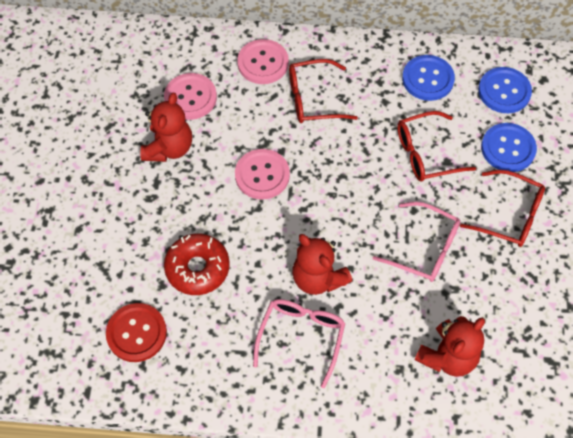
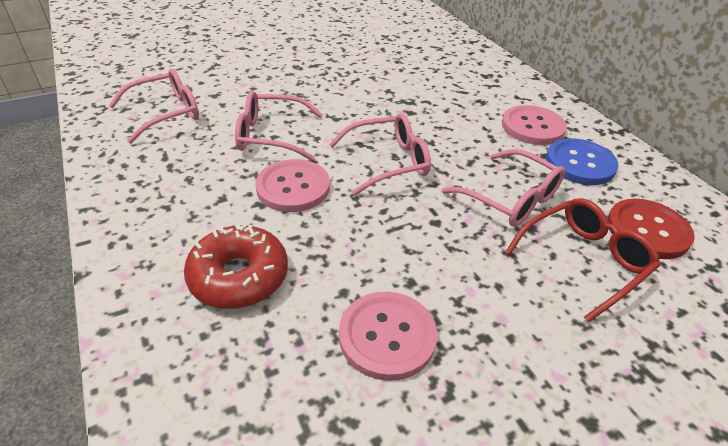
blue button: [402,55,455,101] [478,67,532,113] [481,123,537,172] = 3 -> [546,138,619,185] = 1
pink glasses: [253,299,345,388] [373,202,460,282] = 2 -> [109,69,199,144] [235,91,323,161] [329,113,431,195] [442,149,565,227] = 4
red glasses: [289,59,358,123] [397,111,476,181] [460,170,545,247] = 3 -> [505,198,660,323] = 1
red teddy bear: [140,93,192,162] [292,234,352,295] [414,316,485,377] = 3 -> none = 0

